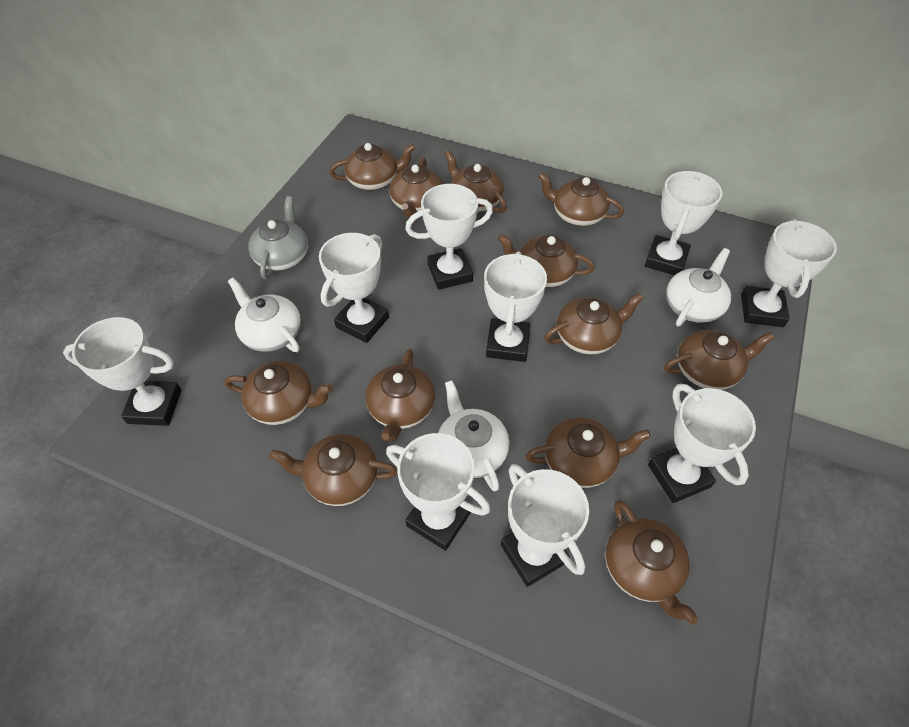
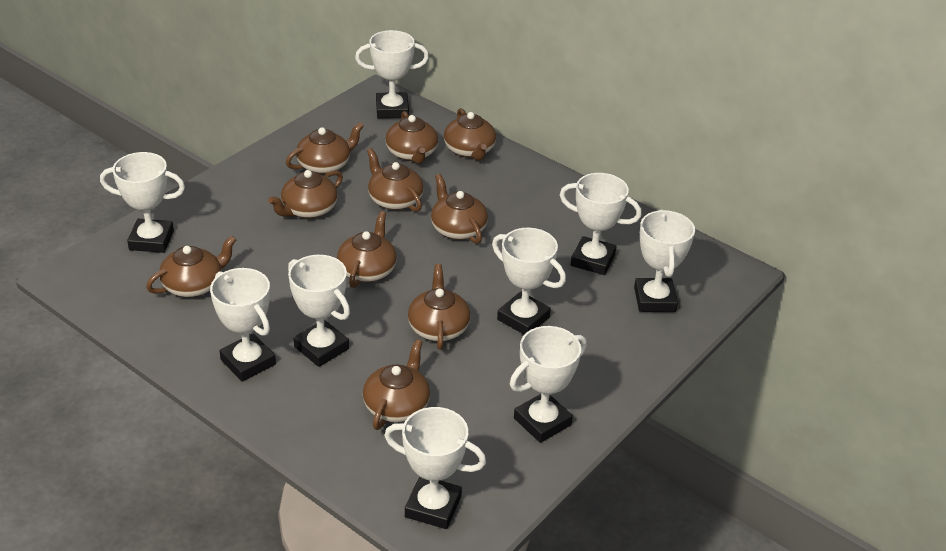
brown teapot: [225,361,333,425] [269,434,397,506] [330,143,415,190] [365,349,435,442] [389,157,443,218] [444,150,507,213] [498,234,595,287] [526,418,651,488] [538,172,624,226] [544,293,644,354] [605,500,698,625] [664,330,775,390] = 12 -> [146,236,236,297] [268,170,343,218] [286,122,364,174] [337,211,397,288] [363,339,430,430] [367,148,424,212] [385,111,438,164] [408,264,470,350] [431,174,488,244] [444,108,496,160] = 10
grey teapot: [248,196,308,279] = 1 -> none = 0
white teapot: [228,278,301,352] [438,380,510,491] [666,248,731,326] = 3 -> none = 0

